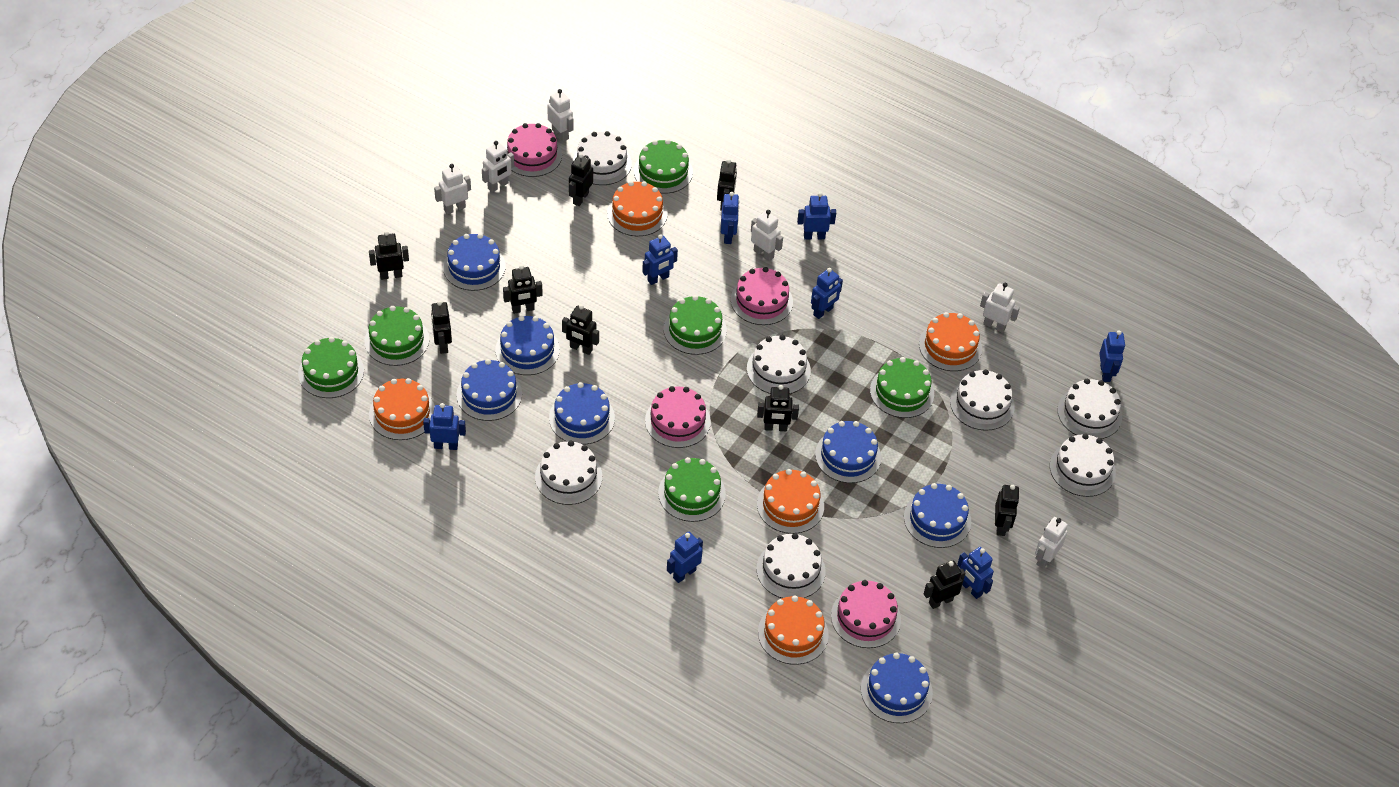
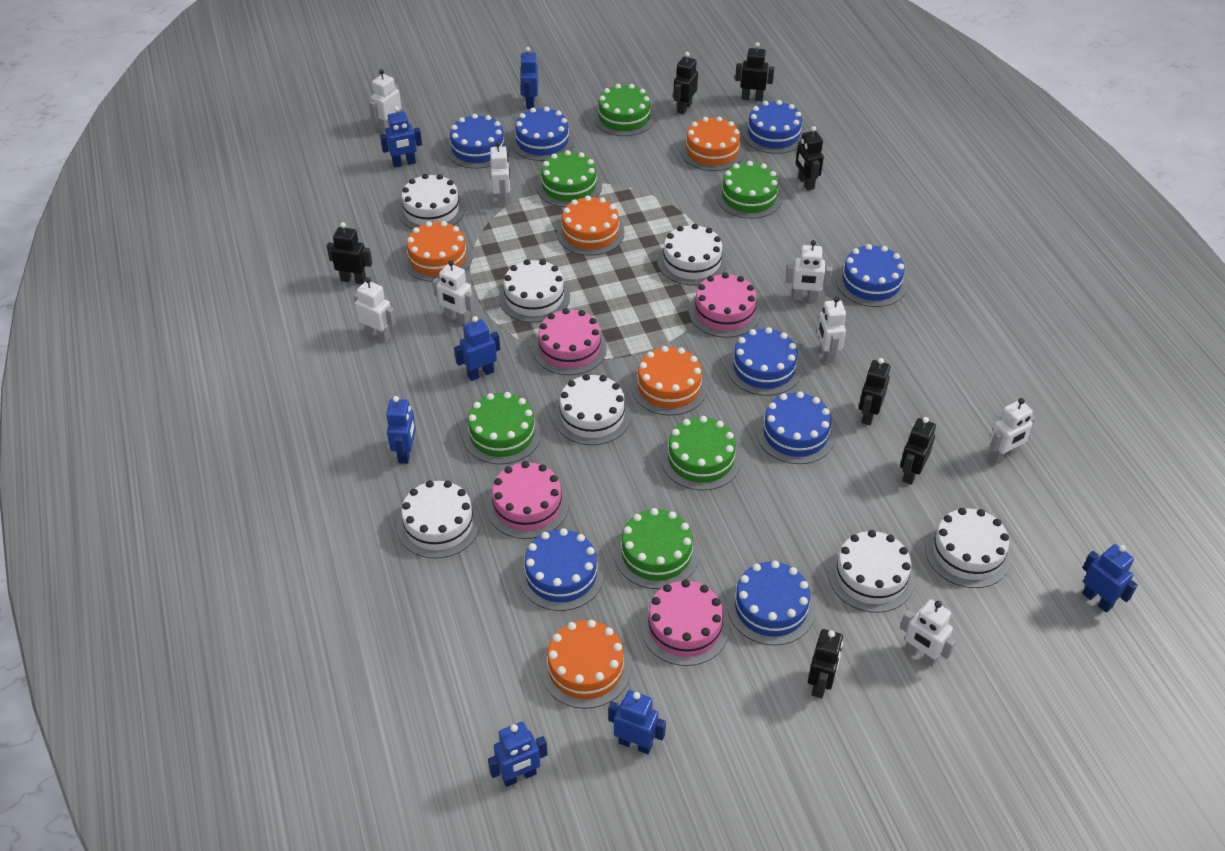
black robot: [369,231,409,280] [431,301,452,354] [503,265,543,314] [562,305,599,355] [569,154,593,206] [717,159,737,211] [757,385,799,431] [924,560,966,609] [995,485,1019,536] = 9 -> [327,222,372,284] [673,52,698,115] [735,42,775,101] [796,126,824,191] [808,629,843,698] [859,358,890,426] [900,417,936,485] = 7
blue cake: [443,233,506,291] [456,359,522,421] [495,316,560,375] [549,382,615,445] [815,421,881,483] [861,653,933,723] [904,483,971,548] = 7 -> [446,114,510,169] [511,107,574,161] [519,528,604,611] [727,327,802,396] [727,561,815,645] [742,100,805,154] [756,391,835,464] [836,244,907,307] = 8
blue robot: [423,403,466,450] [642,234,678,285] [667,532,703,583] [721,192,740,244] [797,192,836,240] [811,268,843,319] [957,547,994,599] [1099,330,1125,382] = 8 -> [380,106,422,168] [386,396,416,464] [454,316,500,381] [488,722,548,787] [520,47,539,109] [608,690,666,754] [1082,544,1138,613] = 7
white robot: [434,164,471,214] [482,141,514,192] [547,89,574,142] [751,210,783,261] [980,283,1020,333] [1035,517,1068,569] = 6 -> [354,277,396,342] [369,69,402,132] [433,260,474,325] [490,141,510,206] [786,240,832,302] [817,296,846,363] [900,599,956,667] [989,398,1036,463] = 8

